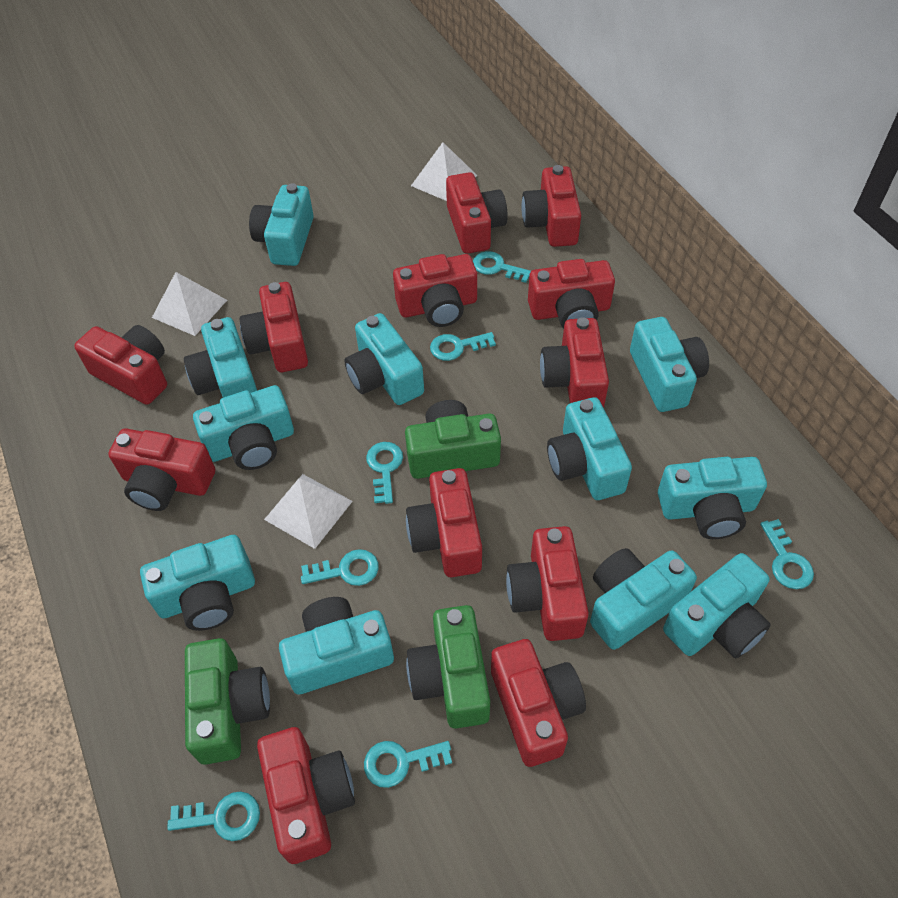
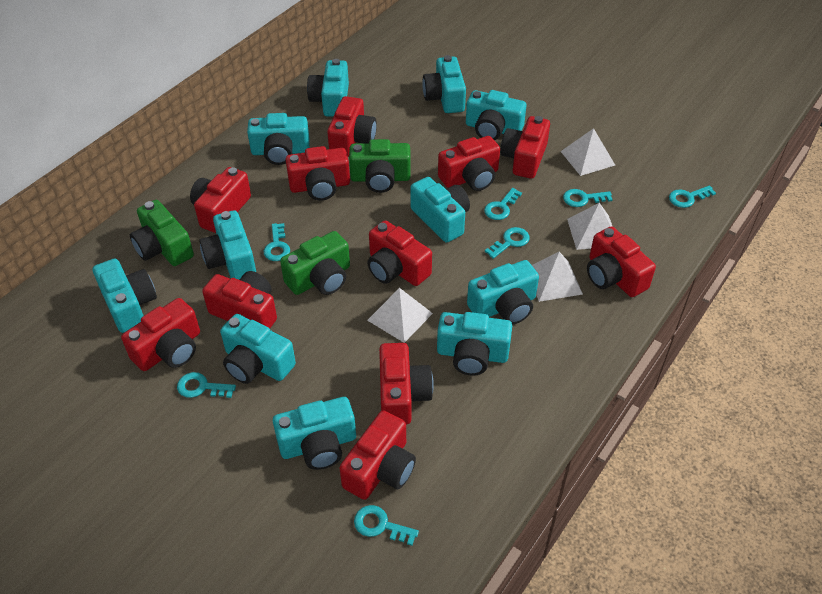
red camera: [74,325,167,405] [108,428,215,511] [240,282,308,372] [257,727,355,864] [393,254,477,327] [406,468,482,577] [446,172,508,254] [491,639,586,767] [506,526,589,641] [521,165,581,247] [528,259,615,328] [540,317,609,408] = 12 -> [121,298,200,371] [190,167,251,233] [202,271,277,329] [285,146,350,201] [327,96,377,157] [339,410,416,500] [368,221,432,286] [379,343,434,425] [438,136,500,191] [500,116,550,179] [587,227,656,297] = 11
white pyramid: [152,272,227,336] [264,474,353,549] [411,142,477,201] = 3 -> [367,288,433,343] [532,252,583,302] [560,128,615,176] [567,203,613,250] = 4

